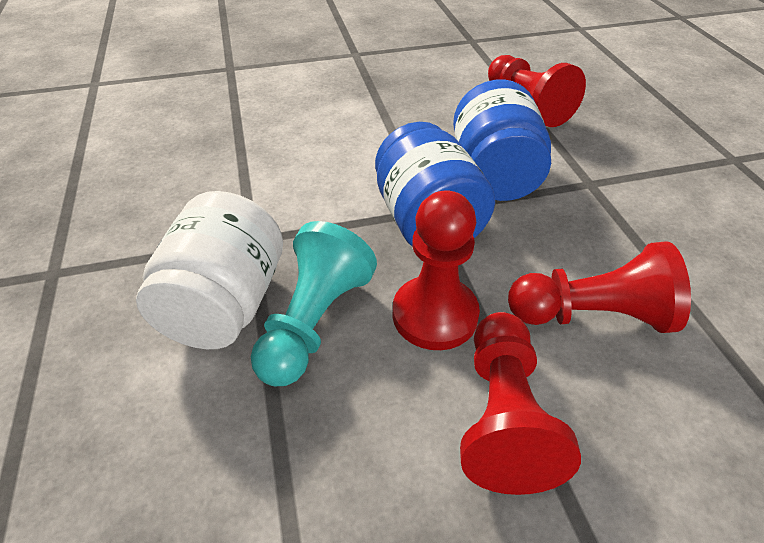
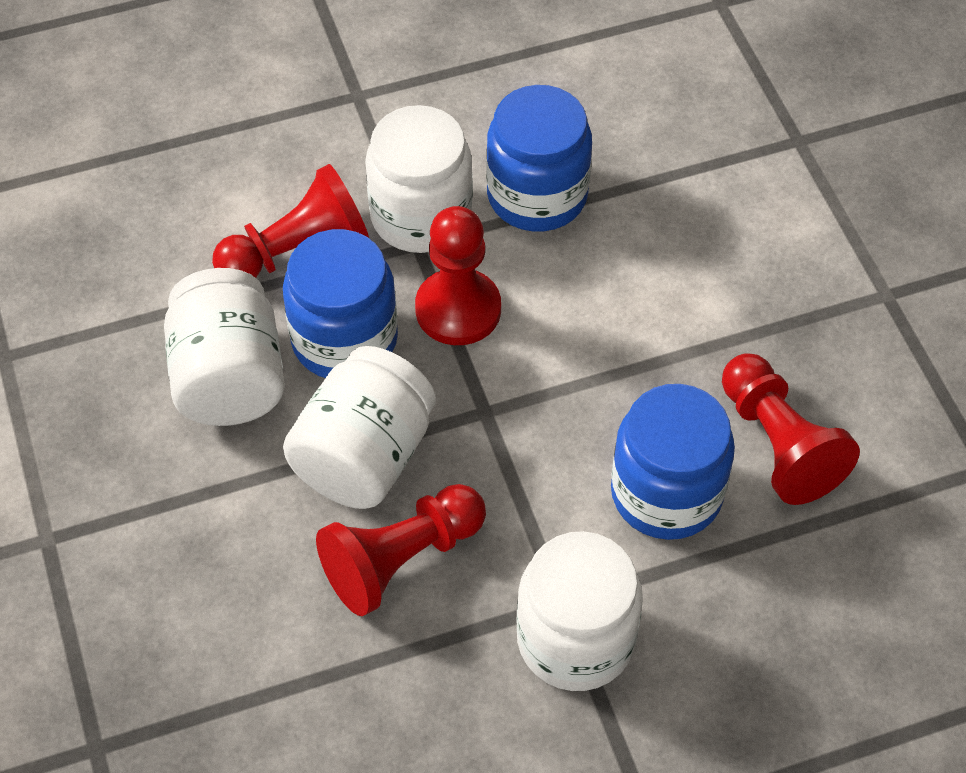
blue jar: [375,122,495,246] [453,79,551,201] = 2 -> [283,229,398,378] [486,85,592,231] [611,384,735,540] = 3
turquoise pawn: [251,221,377,386] = 1 -> none = 0
white jar: [136,191,283,349] = 1 -> [164,268,285,426] [283,346,436,509] [365,105,473,253] [517,531,643,691] = 4

